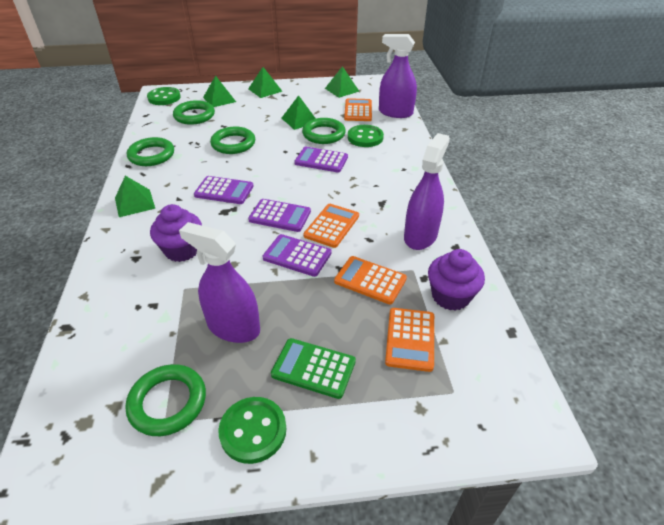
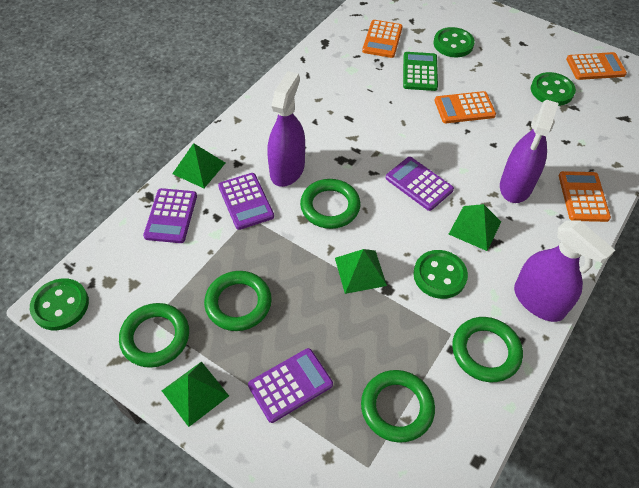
green button: [147,87,181,105] [218,397,286,464] [348,125,384,147] = 3 -> [30,278,89,330] [413,250,468,299] [433,27,475,57] [531,72,576,106] = 4
green pyramid: [115,176,155,217] [203,75,236,107] [248,67,282,98] [282,95,316,130] [325,66,359,98] = 5 -> [162,361,229,427] [172,143,225,188] [335,249,387,294] [449,204,501,251] = 4
purple cupcake: [150,204,202,262] [428,249,485,311] = 2 -> none = 0

